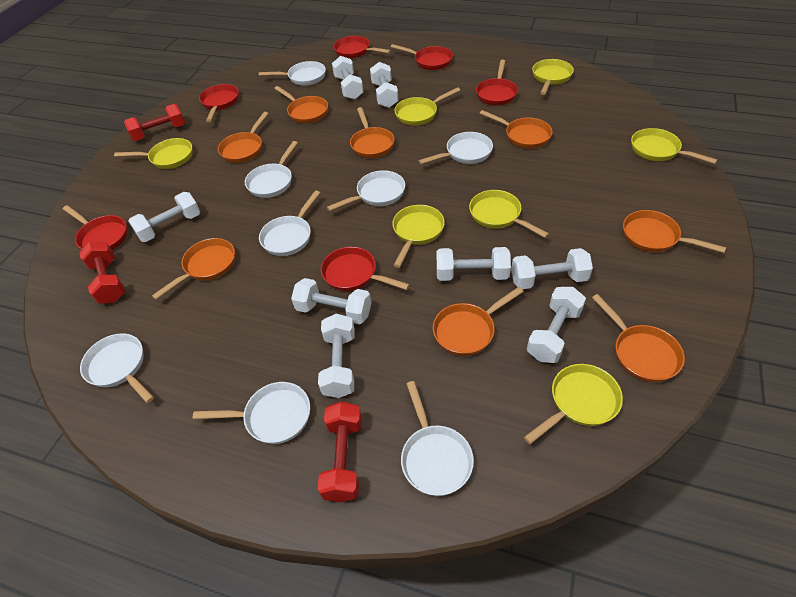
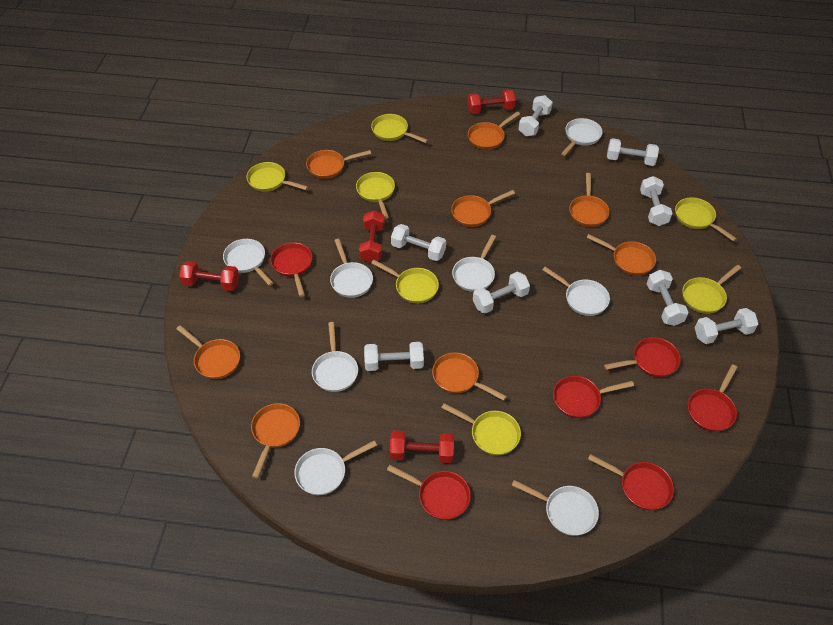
red dumbbell: [79,242,126,304] [124,104,185,141] [318,401,362,503] = 3 -> [179,261,239,291] [359,210,385,263] [389,431,454,463] [468,89,516,114] = 4

